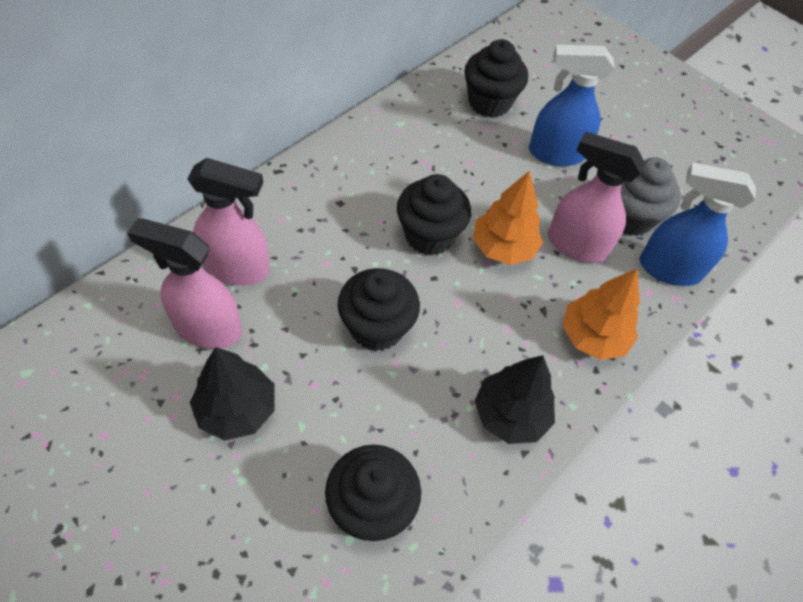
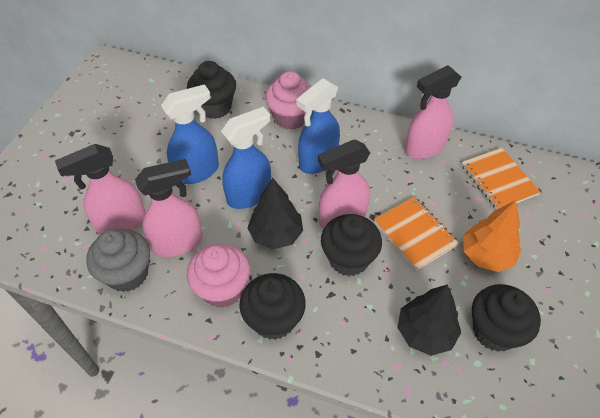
blue spray bottle: [529,45,615,166] [640,162,756,286] = 2 -> [161,84,219,184] [221,107,271,209] [297,78,340,174] = 3
orange notebook: none = 0 -> [374,197,459,270] [461,148,540,210] = 2
orange tree: [473,171,543,265] [563,269,640,360] = 2 -> [463,200,521,272] = 1
pink cupcake: none = 0 -> [187,243,251,308] [265,71,311,130] = 2
pink spray bottle: [127,218,242,349] [187,158,270,286] [548,131,645,263] = 3 -> [55,144,146,235] [135,159,203,257] [318,139,370,229] [405,65,461,159] = 4

